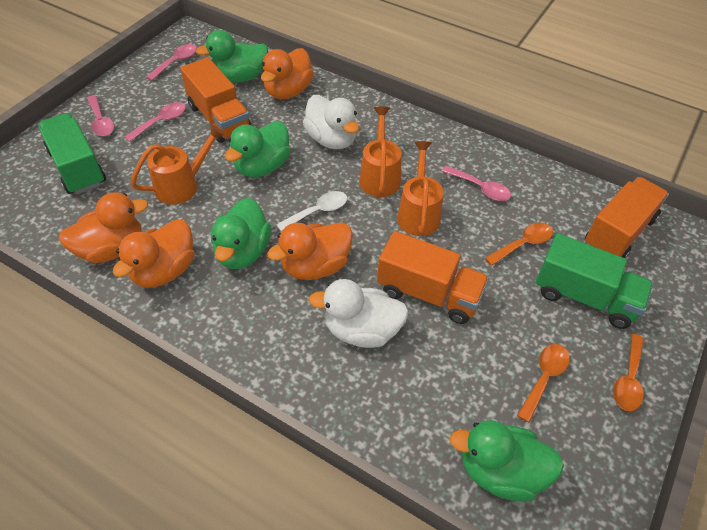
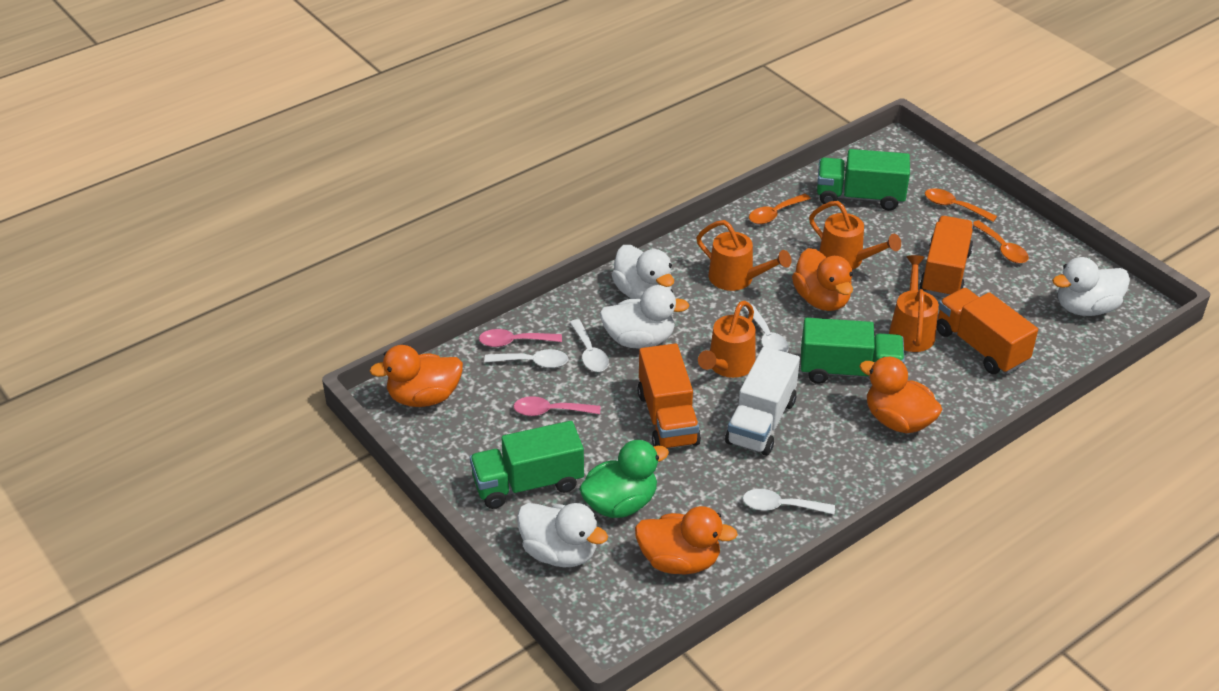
green duck: [196,30,268,83] [211,198,271,269] [225,121,290,177] [449,420,564,502] = 4 -> [579,440,669,518] = 1
green truck: [38,113,106,194] [535,233,653,329] = 2 -> [470,421,584,509] [801,318,905,384] [817,149,910,211] = 3
orange watering can: [131,124,225,205] [359,107,402,197] [397,141,444,236] = 3 -> [696,220,792,291] [698,301,756,378] [809,201,901,270] [889,255,939,352] = 4
pink spoon: [87,95,114,136] [125,102,186,142] [146,44,197,81] [442,166,511,201] = 4 -> [479,329,562,347] [514,396,600,416] = 2
white duck: [303,95,359,149] [309,279,409,348] = 2 -> [517,503,608,568] [599,285,689,349] [612,245,674,299] [1052,257,1130,316] = 4
white spoon: [276,191,347,232] = 1 -> [484,349,568,368] [569,319,609,372] [743,489,835,514] [744,305,789,353] = 4
white truck: none = 0 -> [725,346,800,456] = 1

